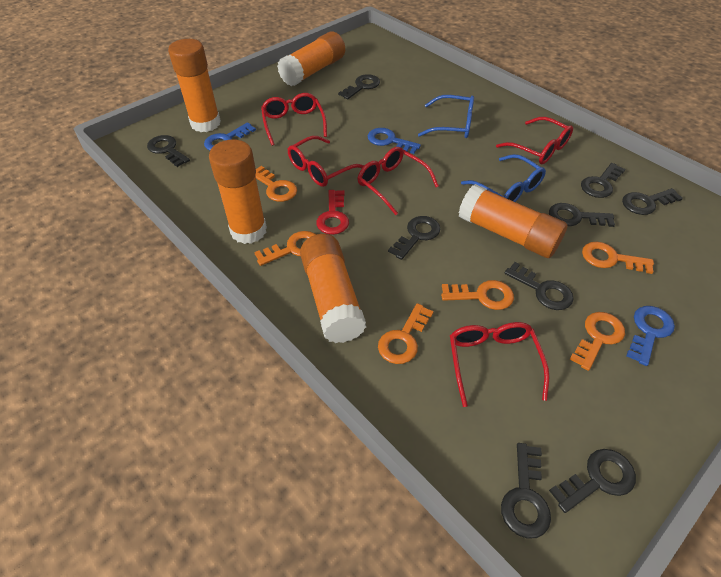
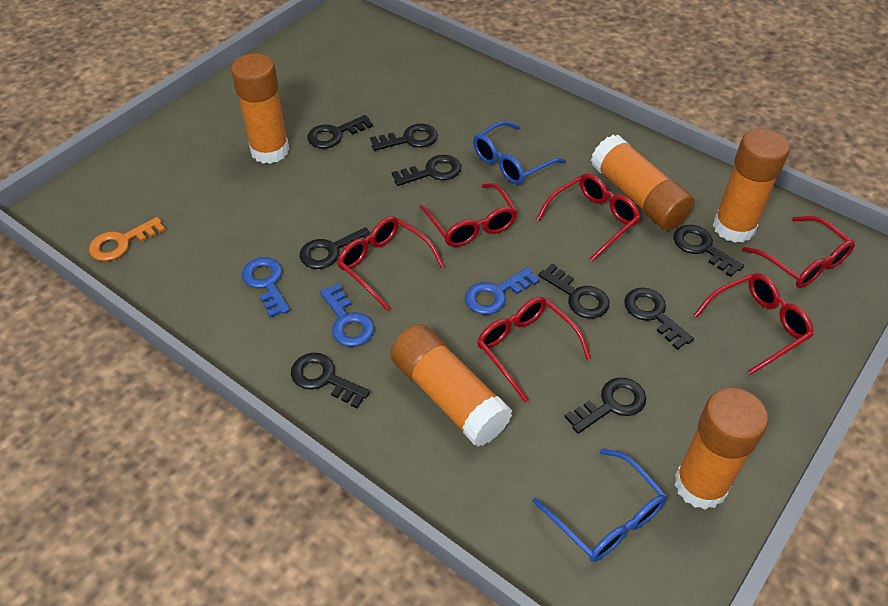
orange key: [254,231,316,266] [255,166,297,202] [378,303,434,364] [441,280,514,310] [570,312,625,371] [582,242,654,274] = 6 -> [89,217,166,261] = 1
red glasses: [261,93,327,146] [288,136,365,187] [358,147,439,215] [450,322,549,407] [496,117,573,164] = 5 -> [338,216,444,311] [419,183,517,247] [477,297,591,402] [536,173,640,262] [694,273,814,375] [742,216,855,288] = 6
red key: [316,190,349,235] = 1 -> none = 0

